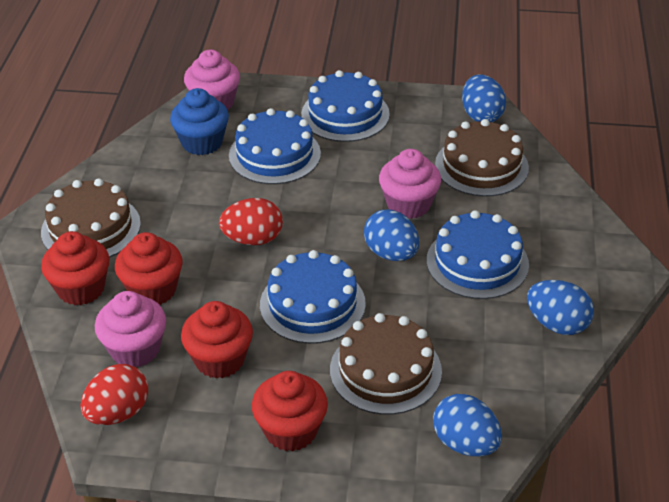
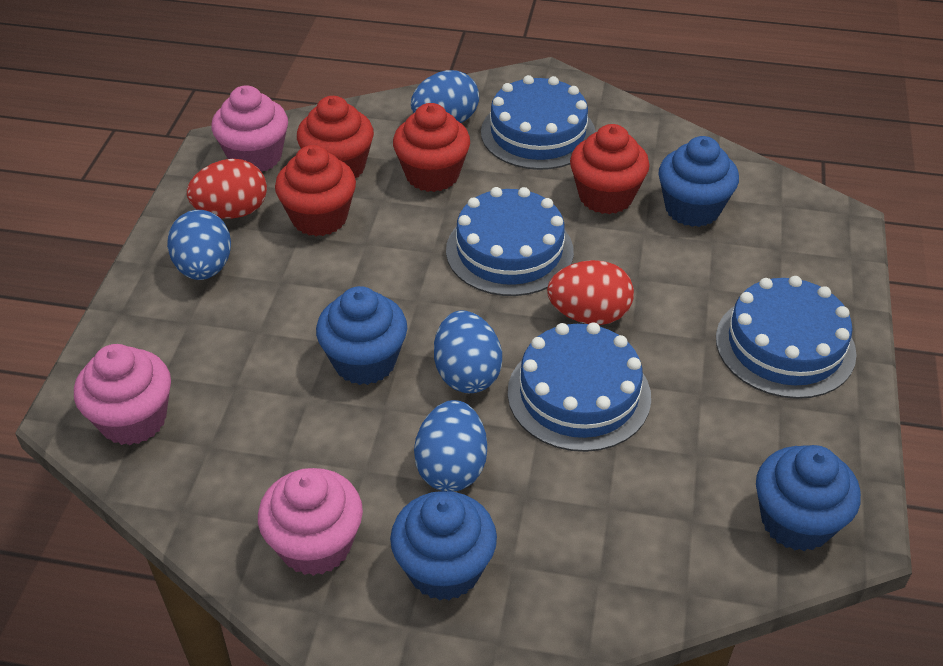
blue cupcake: [170,88,229,155] = 1 -> [316,286,407,385] [390,491,497,600] [659,136,739,227] [756,445,861,551] = 4
brown cake: [41,178,141,258] [330,313,442,415] [435,119,529,197] = 3 -> none = 0

